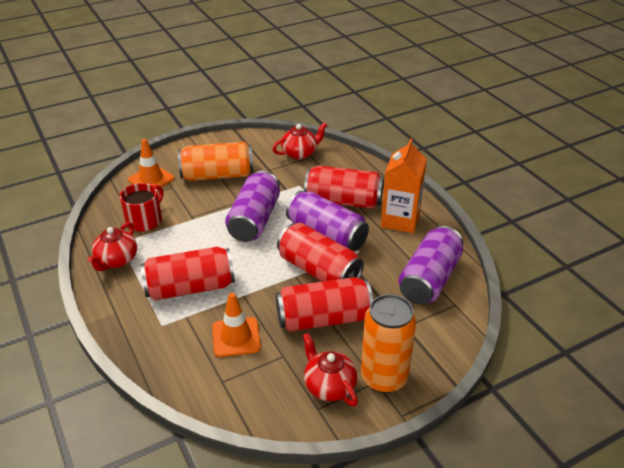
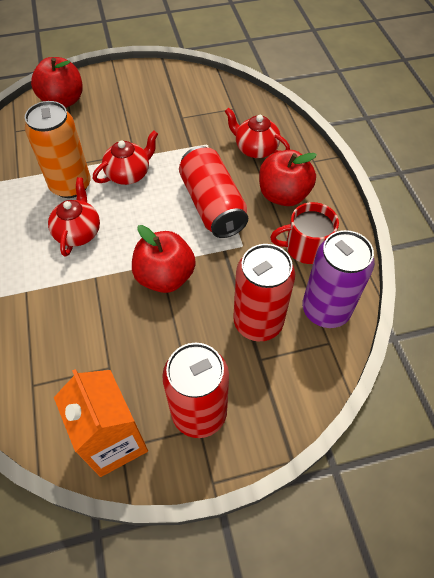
orange can: [178,142,253,181] [361,294,416,393] = 2 -> [25,101,91,198] = 1
orange traffic cone: [128,139,174,187] [212,293,261,357] = 2 -> none = 0
purple can: [225,171,280,242] [286,191,369,251] [399,226,463,305] = 3 -> [302,230,375,328] = 1
red apple: none = 0 -> [31,57,82,108] [132,225,196,293] [259,150,317,206] = 3
red can: [140,247,235,300] [276,277,373,332] [277,223,364,282] [304,165,384,209] = 4 -> [162,343,229,438] [179,146,248,238] [233,244,295,341] = 3

